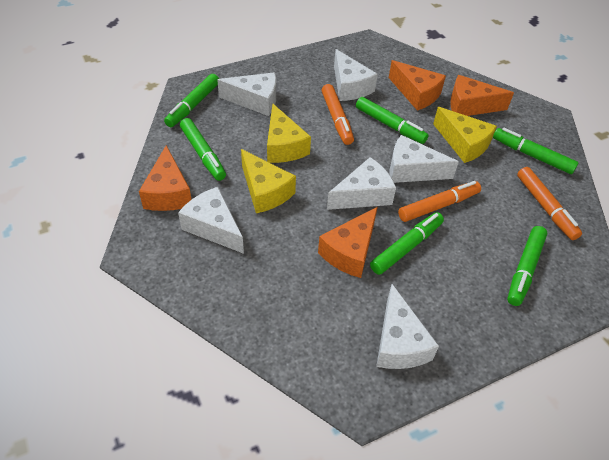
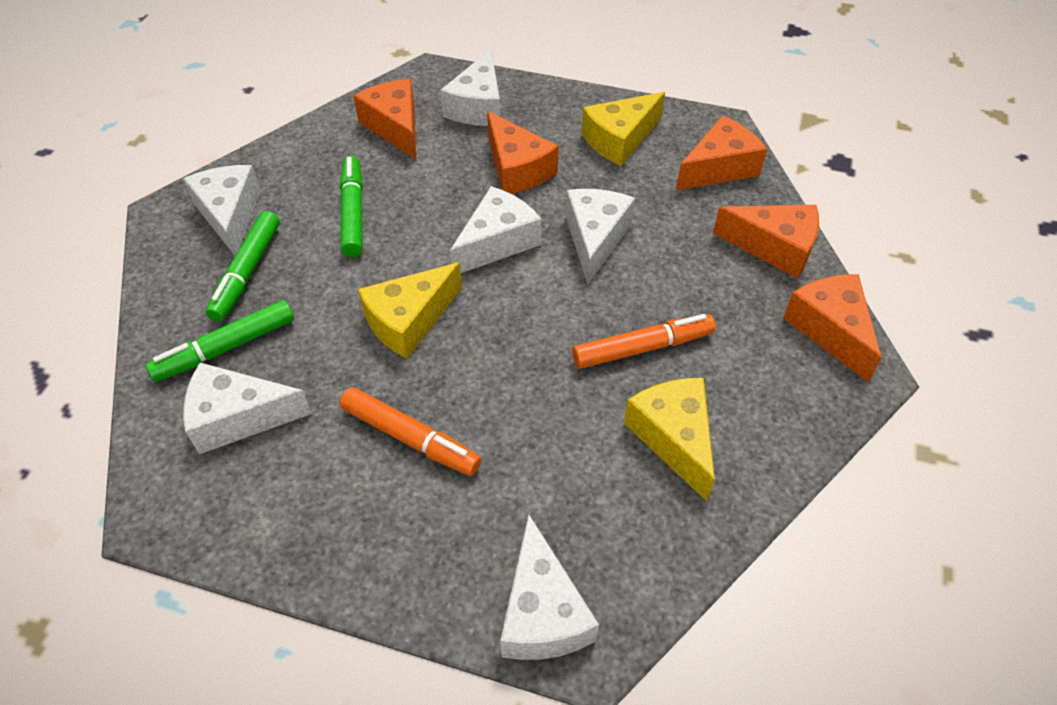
green marker: [164,74,219,127] [180,118,226,181] [356,97,429,144] [370,212,444,275] [493,128,579,174] [507,226,547,306] = 6 -> [145,300,294,382] [206,211,280,322] [340,156,363,257] = 3
orange cheese: [139,145,192,211] [318,207,378,278] [389,60,446,111] [450,75,514,116] = 4 -> [353,79,416,159] [487,111,559,194] [676,115,767,191] [713,205,819,278] [783,274,882,382] = 5
orange marker: [322,84,354,145] [398,181,481,222] [517,167,582,240] = 3 -> [340,387,481,476] [572,314,716,369] = 2

